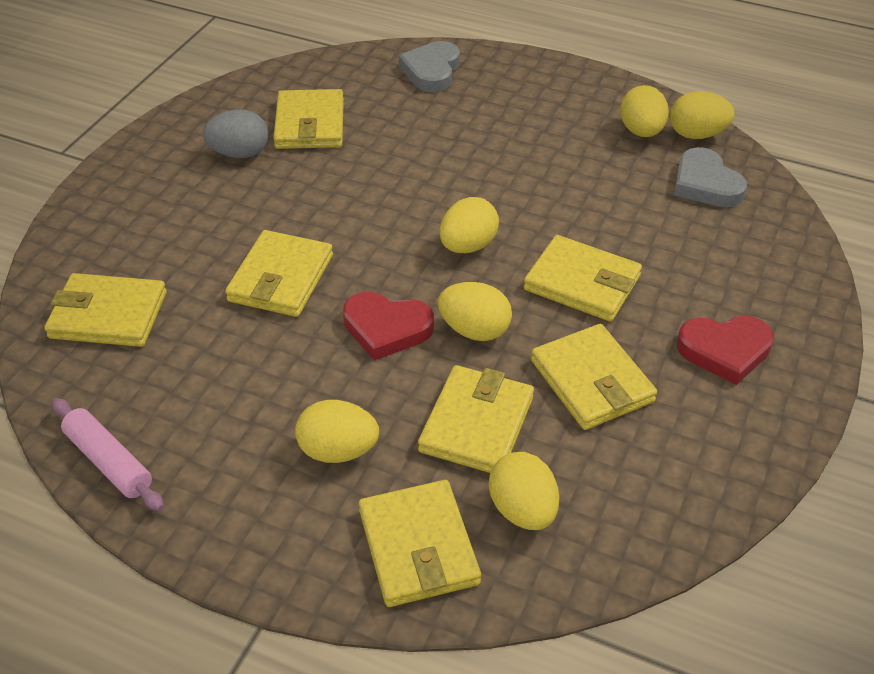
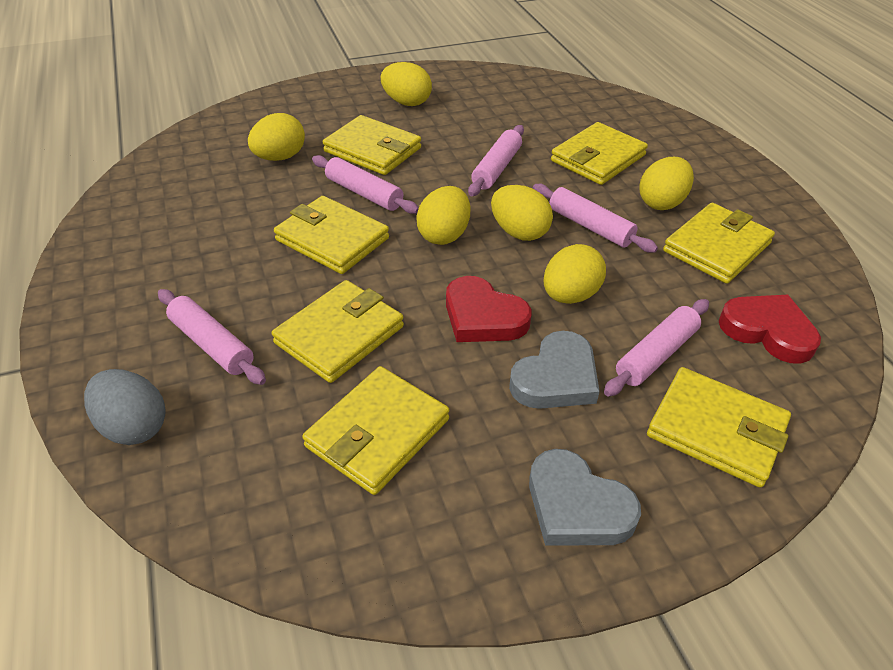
pink rolling pin: [52,398,164,511] = 1 -> [158,289,266,385] [312,155,419,214] [468,125,524,196] [533,184,658,253] [604,299,709,396] = 5

